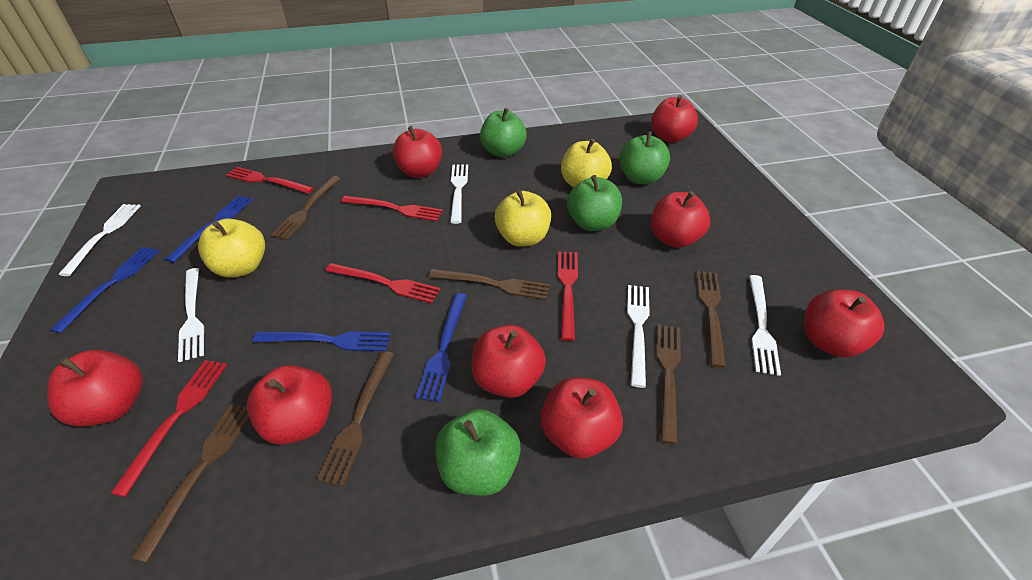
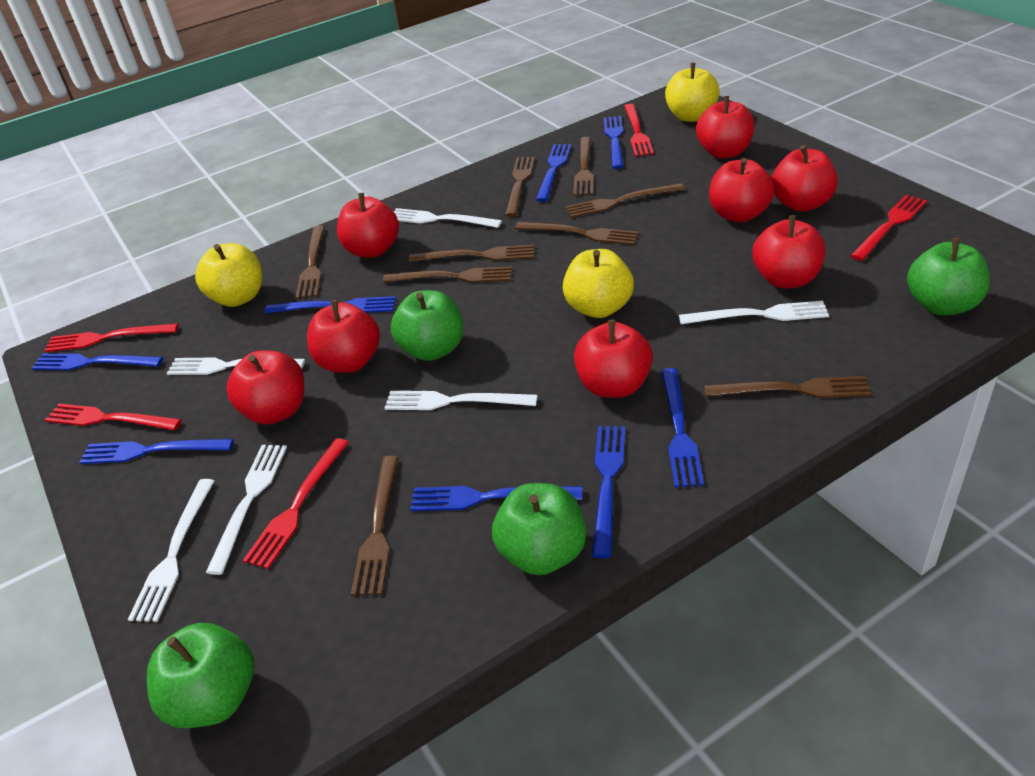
blue fork: [50,247,159,333] [165,195,253,263] [253,331,391,351] [415,293,467,402] = 4 -> [31,354,163,370] [79,439,234,464] [264,296,396,314] [410,486,582,511] [536,144,572,202] [592,426,625,558] [604,116,624,169] [662,368,704,488] = 8
brown fork: [131,403,249,563] [271,176,341,240] [316,351,394,486] [429,269,550,300] [657,325,681,444] [696,271,726,368] = 6 -> [295,226,324,299] [351,456,399,596] [383,266,512,283] [409,245,535,262] [505,157,535,217] [515,222,639,245] [565,183,684,218] [573,137,594,196] [704,376,871,398] = 9
white fork: [58,204,141,276] [178,268,204,362] [450,164,468,224] [627,285,650,388] [749,275,781,376] = 5 -> [128,479,214,622] [167,357,305,375] [206,445,287,575] [385,391,537,410] [393,208,502,228] [679,301,829,324] = 6

